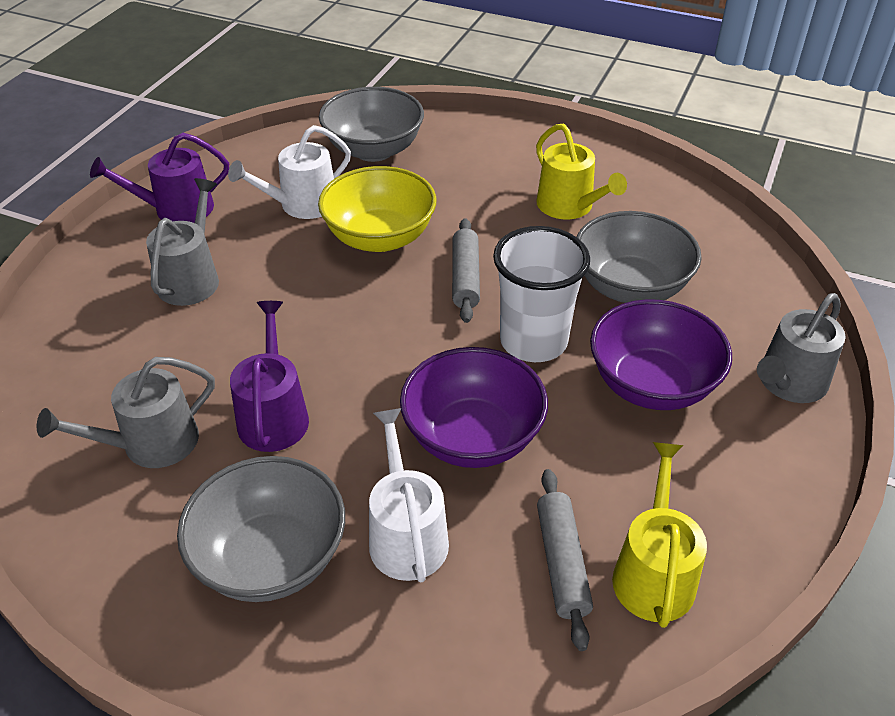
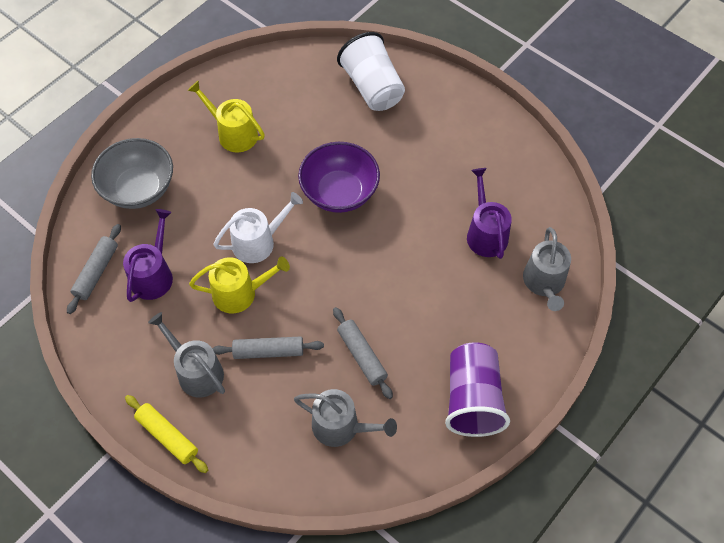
grey bowl: [177,456,345,602] [319,87,424,162] [577,211,702,303] = 3 -> [91,138,173,209] = 1
grey rolling pin: [452,218,480,323] [537,469,593,651] = 2 -> [67,224,121,314] [212,336,324,359] [333,307,393,399] = 3
purple bowl: [400,347,548,468] [590,299,732,410] = 2 -> [298,142,380,213] = 1
purple cup: none = 0 -> [445,342,510,437] = 1
white watering can: [228,125,351,219] [369,408,449,582] = 2 -> [213,192,303,263] = 1
yellow bowl: [318,166,436,252] = 1 -> none = 0
yellow rolling pin: none = 0 -> [125,395,208,473] = 1

